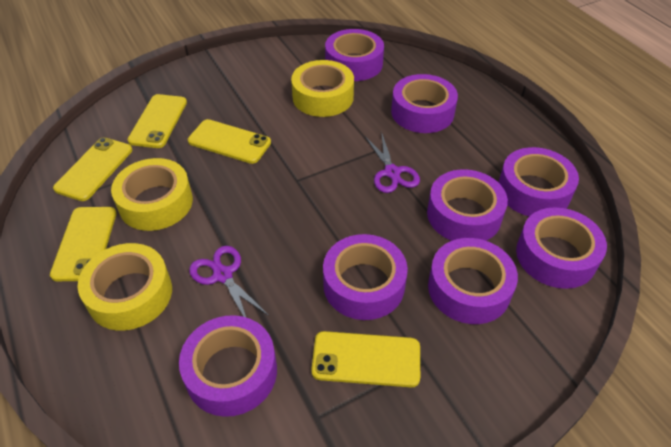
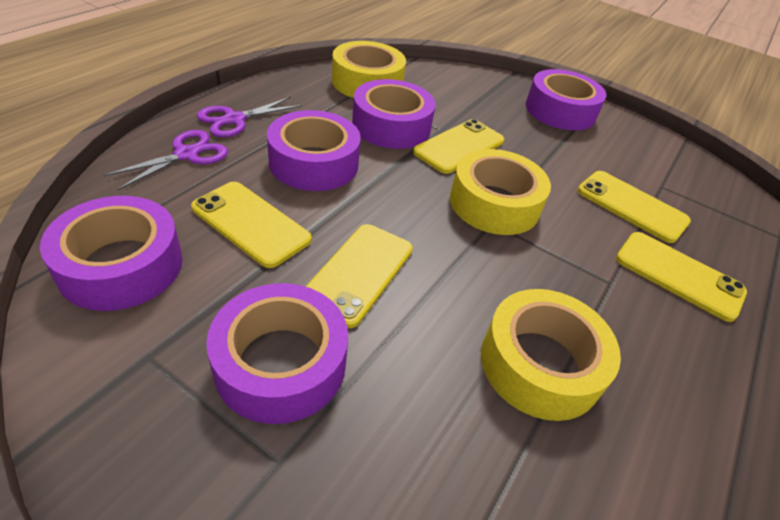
purple tape: [179,315,277,417] [323,234,408,320] [325,29,384,81] [391,74,458,133] [427,170,508,241] [428,238,518,324] [498,147,579,216] [516,207,607,289] = 8 -> [40,196,183,311] [206,283,348,424] [267,110,361,191] [352,79,436,149] [526,69,606,130] = 5

